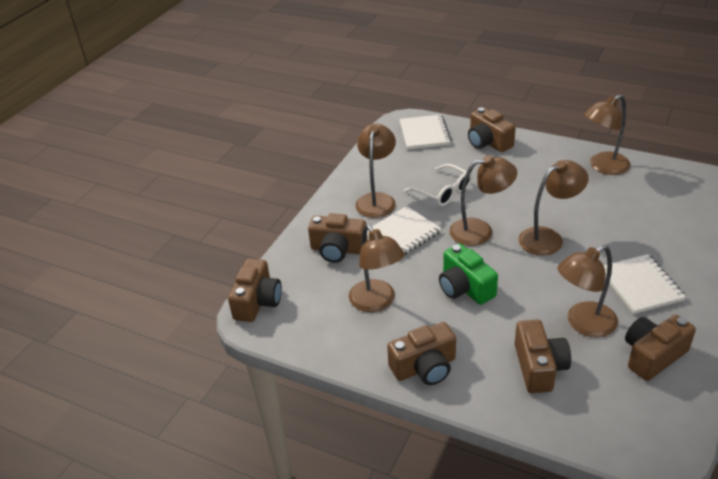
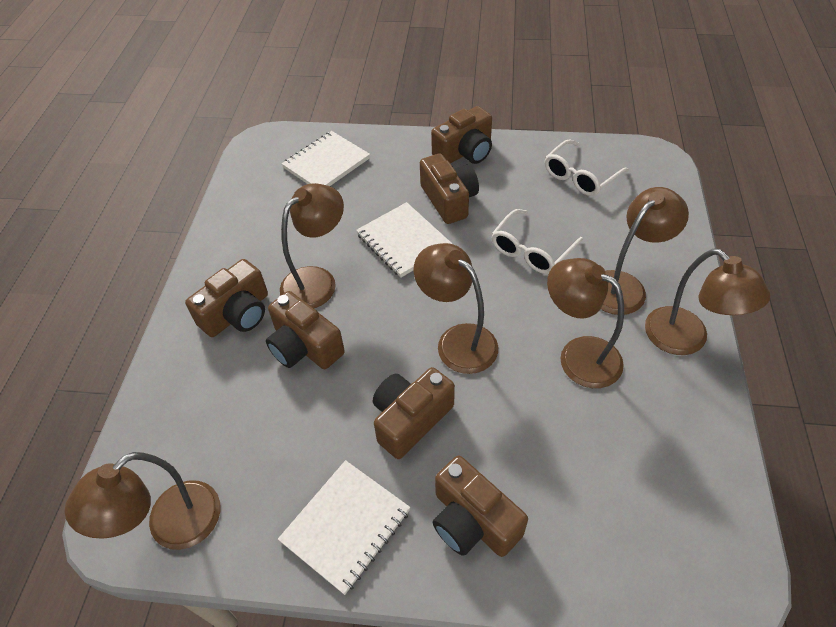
green camera: [439,244,498,305] = 1 -> none = 0
white glasses: [404,164,472,206] = 1 -> [492,209,583,274] [545,139,629,196] = 2

